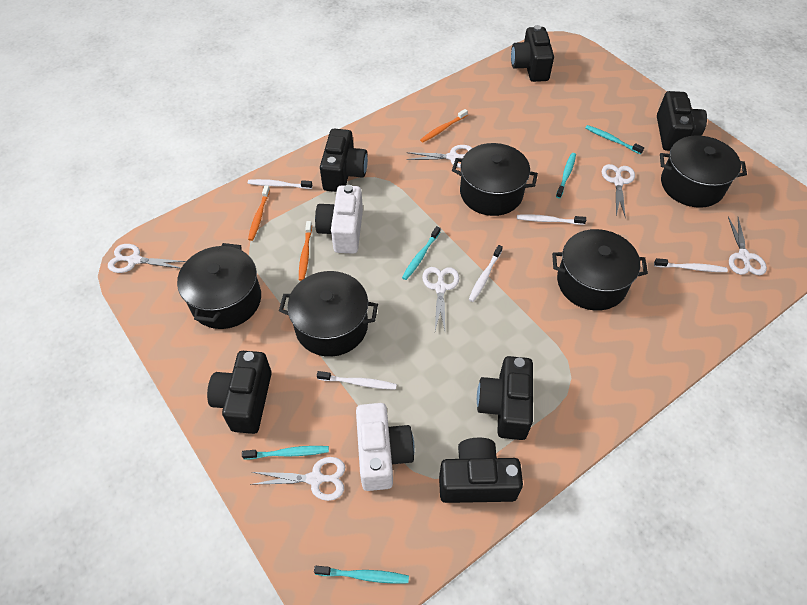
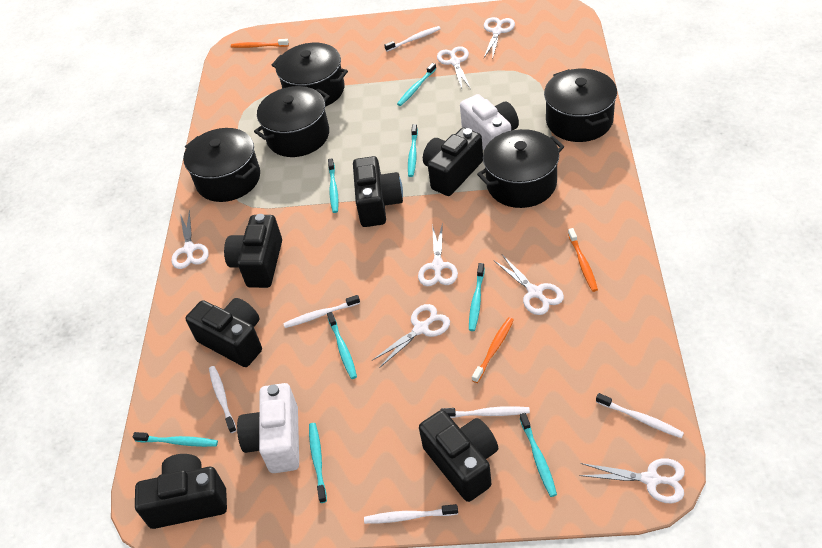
turquoise toothbrush: [242,446,329,459] [314,566,409,584] [402,226,441,280] [556,153,576,198] [585,125,644,155] = 5 -> [133,432,218,447] [309,423,327,503] [327,312,357,379] [328,159,339,213] [397,63,436,106] [408,124,418,177] [469,263,485,331] [520,413,557,497] = 8
white scissors: [108,244,186,273] [250,457,345,501] [406,145,472,168] [422,267,459,331] [602,164,635,218] [728,217,767,275] = 6 -> [171,210,209,269] [373,304,450,368] [418,223,458,286] [437,46,471,89] [484,17,515,60] [494,255,564,315] [579,458,685,503] = 7
white toothbrush: [248,179,312,189] [317,371,397,390] [469,245,503,302] [517,214,586,225] [654,258,728,272] = 5 -> [209,366,237,433] [283,295,360,328] [364,504,458,524] [385,26,441,52] [440,406,530,418] [596,393,684,438] = 6

